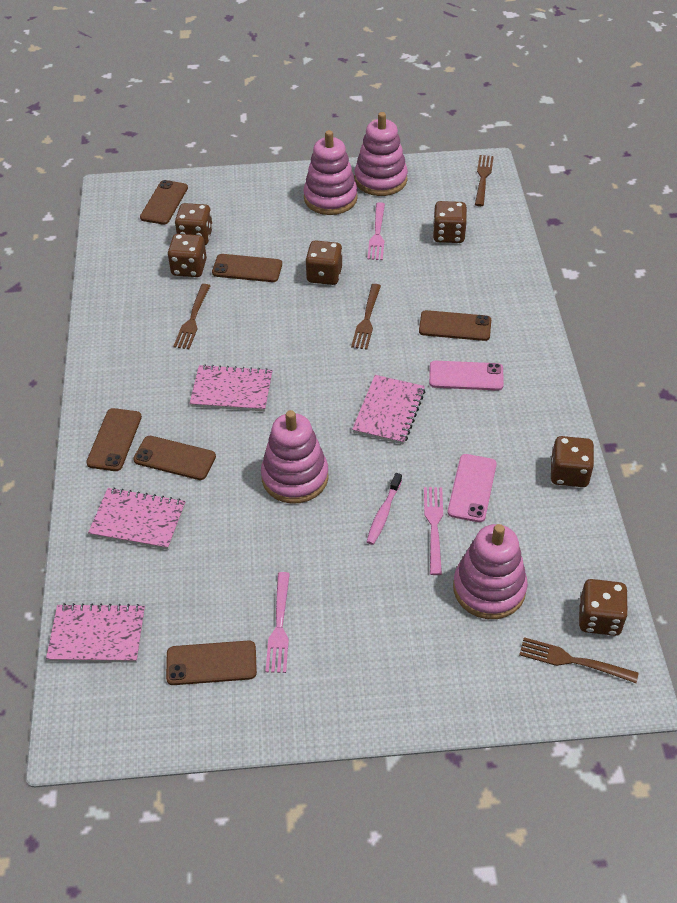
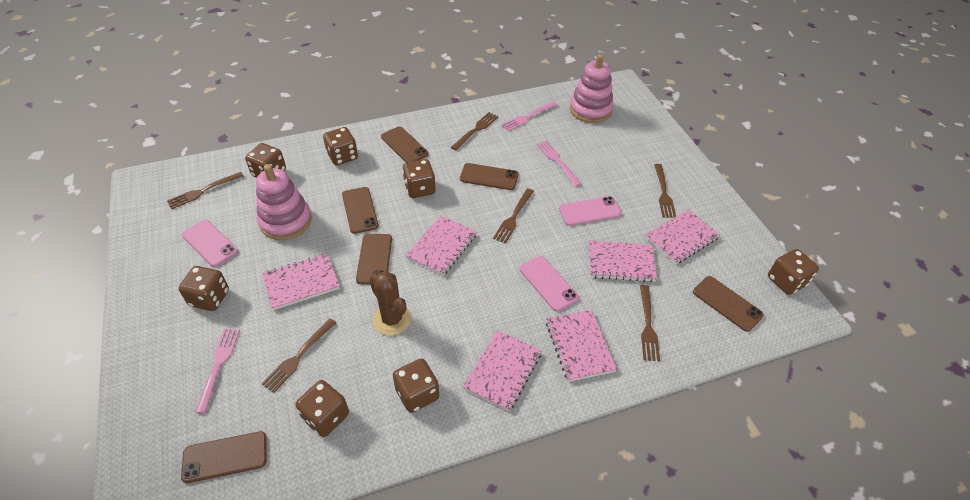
brown cactus: none = 0 -> [369,271,411,335] = 1
brown dice: [168,234,207,277] [175,203,213,245] [305,240,343,285] [433,201,467,243] [551,436,594,487] [579,579,628,636] = 6 -> [179,266,229,311] [245,143,286,178] [295,380,349,437] [323,127,358,165] [393,358,439,413] [402,159,436,198] [768,249,819,295] = 7
brown fork: [173,284,211,349] [351,284,381,350] [475,155,494,206] [519,637,638,683] = 4 -> [167,172,244,209] [261,318,336,393] [451,112,499,150] [493,188,534,244] [640,285,660,361] [654,164,676,218] = 6
pink notebook: [46,603,145,663] [88,487,186,550] [189,364,273,411] [352,375,425,445] = 4 -> [262,253,340,310] [406,216,477,276] [463,330,542,411] [546,310,617,382] [589,241,657,282] [645,209,720,264] = 6
pink phone: [429,361,504,391] [448,454,497,522] = 2 -> [182,220,238,267] [520,256,579,311] [559,196,622,226] = 3
pink stacking toy: [261,410,329,504] [303,130,358,215] [355,112,408,196] [453,524,528,619] = 4 -> [256,164,312,240] [570,54,614,123] = 2
pink toothbrush: [366,473,402,545] = 1 -> none = 0

